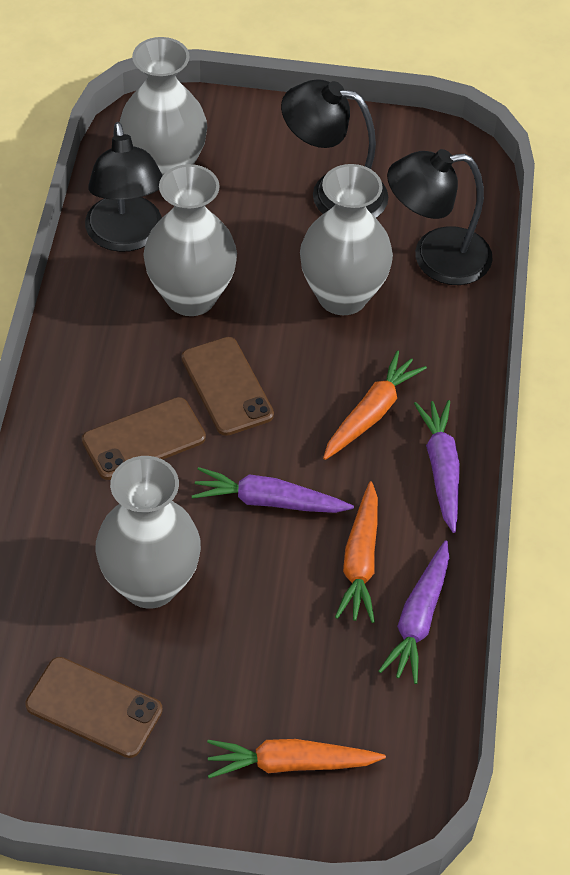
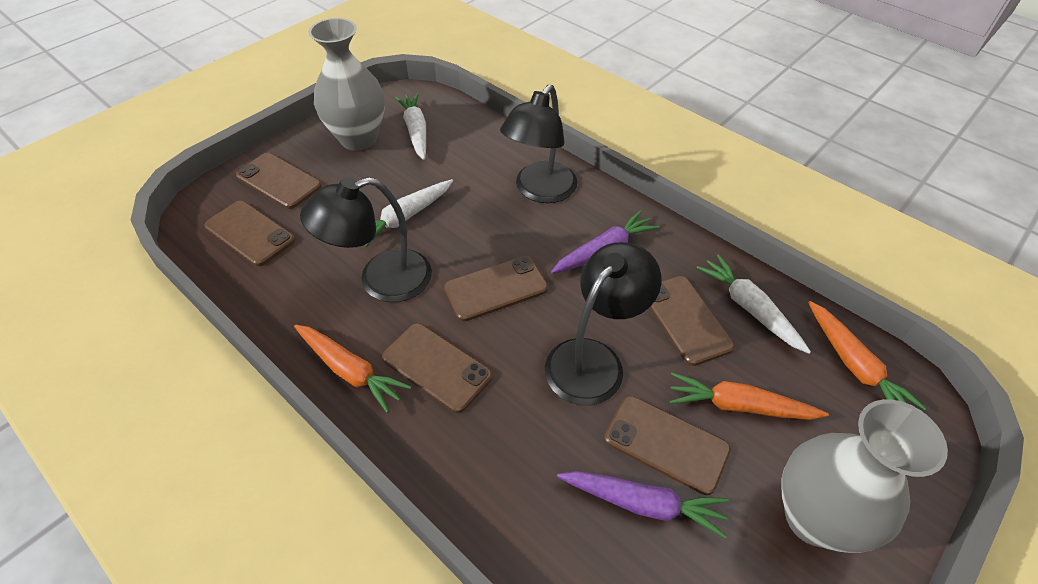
brown phone: [25,657,163,758] [82,397,206,480] [181,337,274,436] = 3 -> [205,201,295,266] [236,153,322,209] [382,323,493,413] [444,256,548,322] [604,396,731,495] [650,276,735,366] = 6
grey vase: [95,456,201,609] [120,37,207,175] [143,164,237,316] [300,164,393,315] = 4 -> [309,18,385,151] [781,399,948,553] = 2
purple carrot: [192,467,354,513] [379,540,449,684] [414,400,460,533] = 3 -> [551,210,660,274] [557,471,729,539] = 2
white carrot: none = 0 -> [364,179,453,248] [395,93,426,160] [697,254,811,354] = 3

